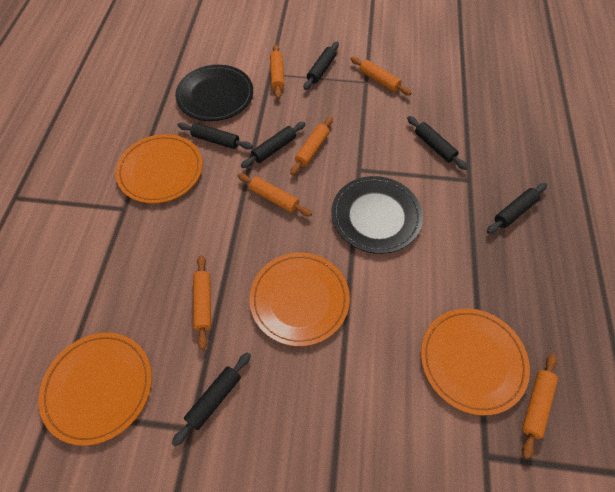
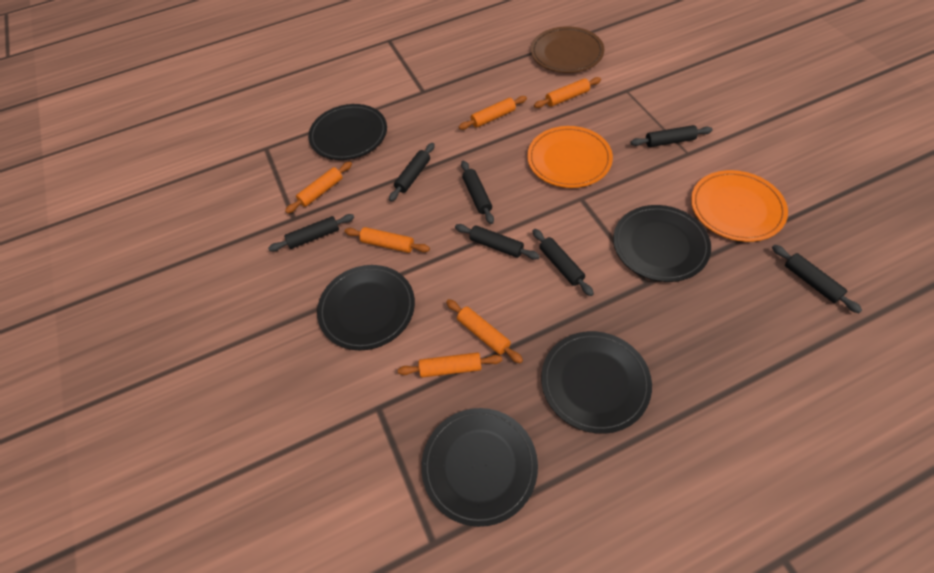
black plate: [175,65,253,121] [332,176,423,254] = 2 -> [308,104,387,160] [317,265,415,350] [421,408,538,527] [541,331,652,434] [613,205,711,282] = 5
black rolling pin: [172,352,251,446] [178,122,253,150] [241,122,305,168] [304,42,339,90] [407,116,468,170] [487,183,547,234] = 6 -> [268,214,354,251] [389,143,435,202] [455,224,540,260] [461,161,494,224] [532,229,594,296] [631,125,713,147] [772,245,862,313] = 7
brown plate: none = 0 -> [531,26,604,73] = 1
orange plate: [39,333,152,446] [116,134,203,203] [249,253,350,346] [421,309,530,415] = 4 -> [527,126,613,188] [691,170,788,242] = 2

